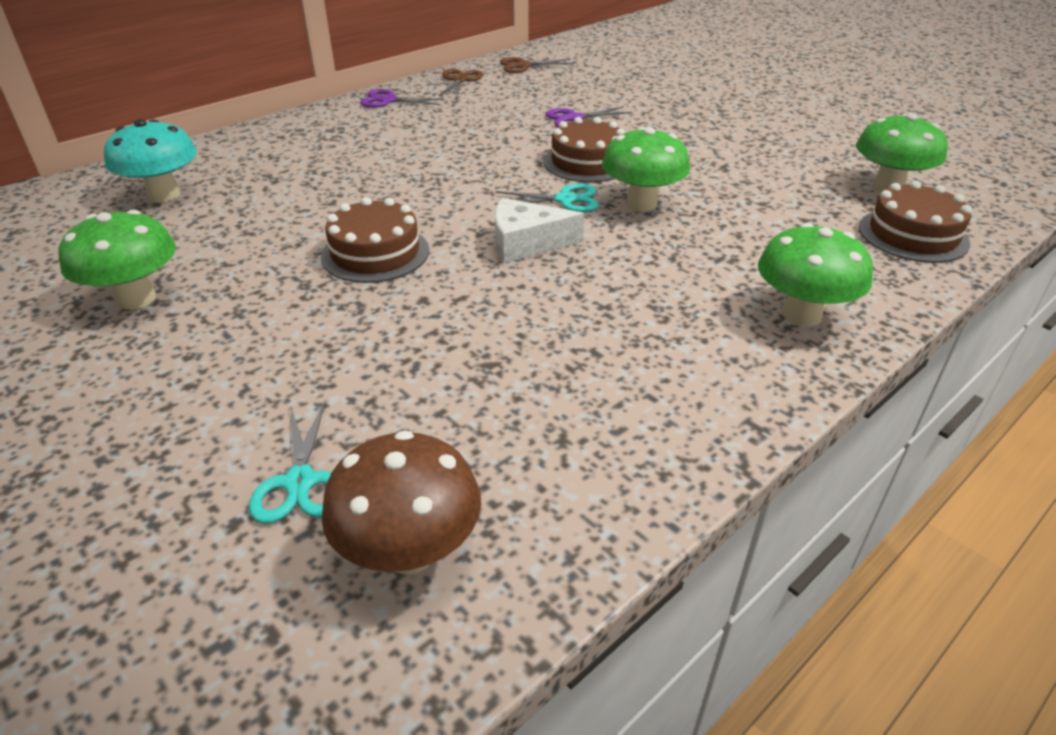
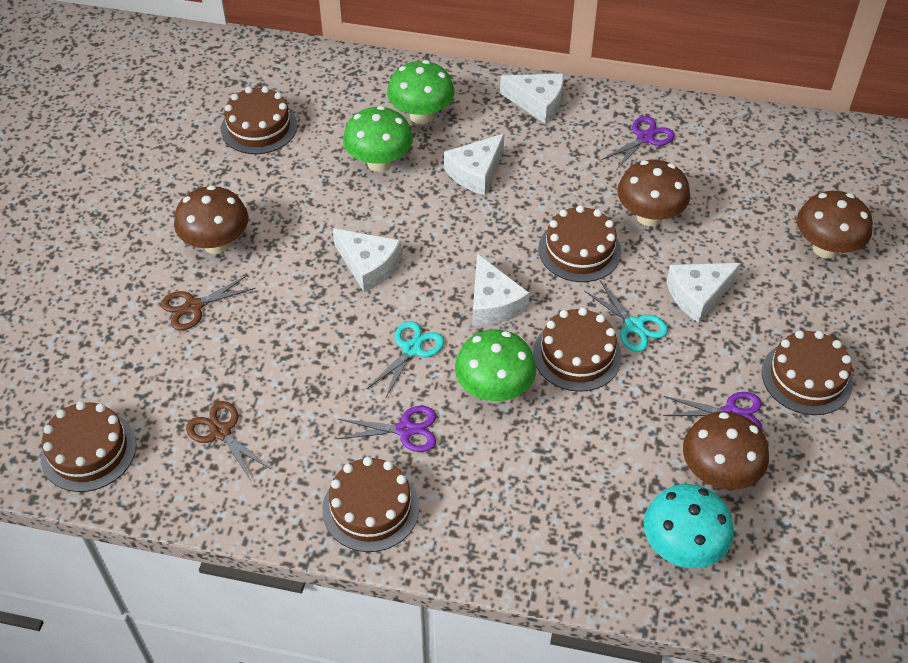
brown cake: [321,197,429,283] [543,117,625,182] [859,181,972,263] = 3 -> [41,401,136,492] [221,86,297,154] [323,457,420,552] [533,308,622,392] [538,205,621,282] [762,330,853,415] = 6
brown mushroom: [321,431,481,575] = 1 -> [174,186,248,254] [617,159,690,226] [683,411,769,490] [797,191,873,259] = 4
green mushroom: [59,210,176,309] [602,127,690,211] [758,223,873,326] [856,113,948,193] = 4 -> [343,106,413,172] [387,60,455,124] [455,330,536,402] = 3
purple scissors: [360,89,445,108] [545,106,632,127] = 2 -> [337,406,436,452] [602,116,674,170] [663,392,762,430] = 3
white cheese: [495,198,584,263] = 1 -> [333,228,401,292] [444,134,504,195] [473,254,529,326] [500,74,564,124] [666,263,741,323] = 5

